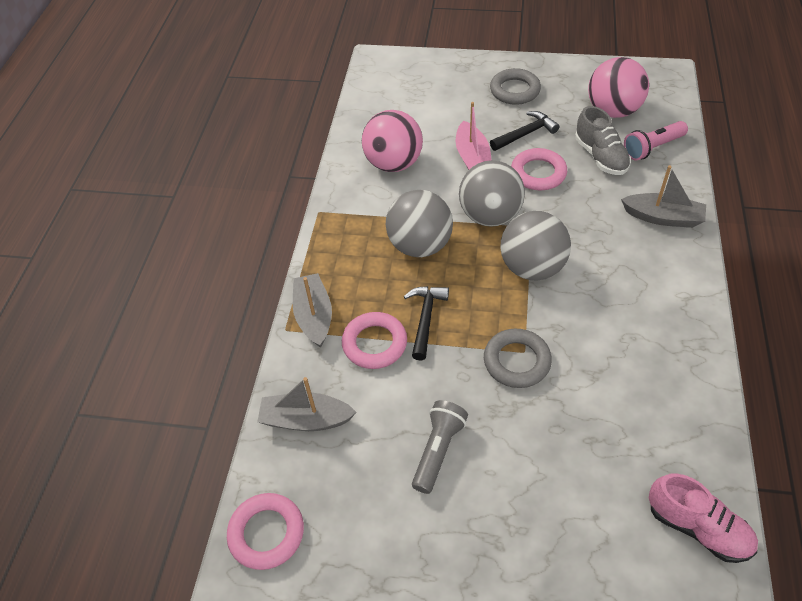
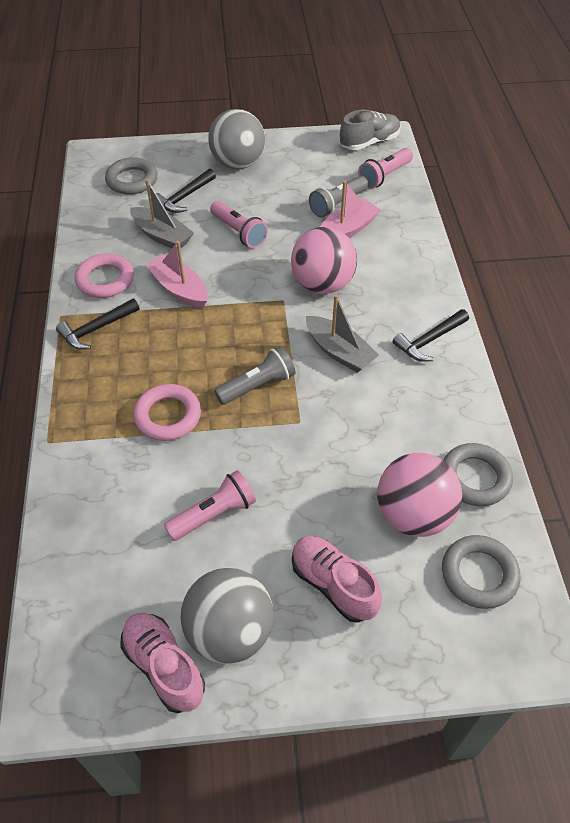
black hammer: [404,286,449,360] [490,111,560,151] = 2 -> [56,298,139,350] [156,169,216,213] [393,309,469,362] = 3
grey ball: [386,190,453,257] [459,160,525,227] [500,211,571,281] = 3 -> [180,568,274,664] [208,109,265,169] = 2
grey boat: [257,377,356,431] [293,273,332,348] [621,165,706,228] = 3 -> [130,179,194,249] [306,294,379,373] = 2
grey flashlight: [412,400,468,494] = 1 -> [214,346,296,405] [309,176,369,218] = 2
grey ring: [484,329,552,388] [490,68,541,105] = 2 -> [105,157,157,195] [442,535,521,609] [443,443,513,506] = 3
pink boat: [456,102,491,170] = 1 -> [146,241,207,308] [320,181,380,238] = 2
pink flashlight: [624,121,688,161] = 1 -> [164,470,256,541] [210,201,268,248] [358,148,413,189] = 3
pink ring: [227,493,304,570] [342,312,407,369] [511,148,567,190] = 3 -> [75,253,134,298] [133,384,201,441] = 2
pink shoe: [649,473,758,563] = 1 -> [120,613,205,713] [292,536,382,623] = 2

